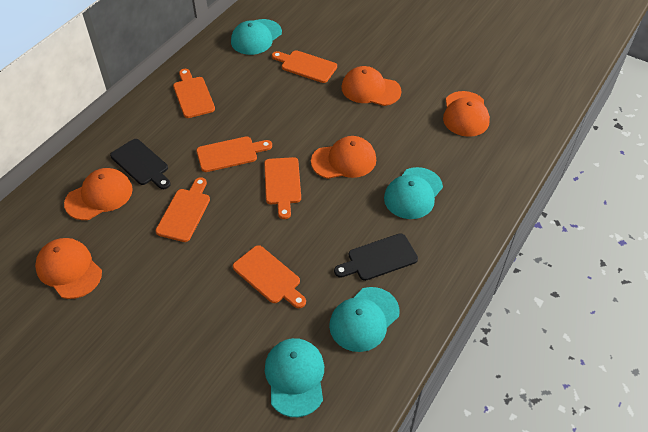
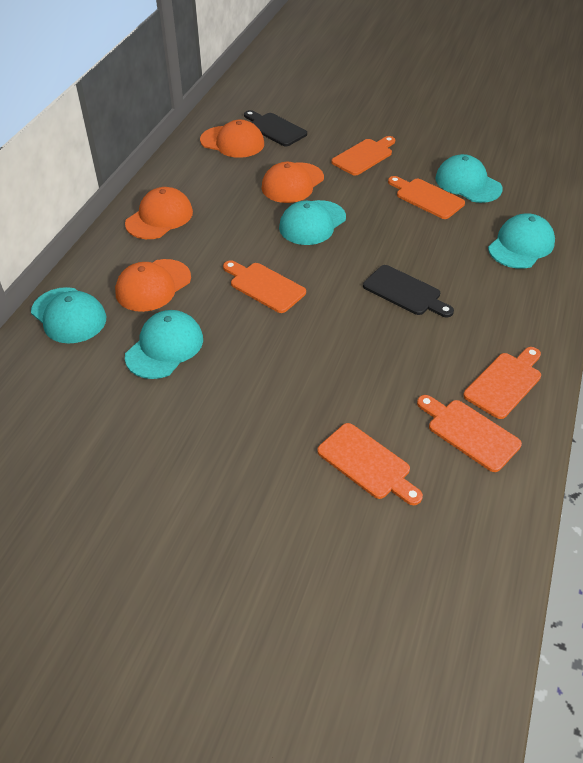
orange cap: [35,238,102,299] [64,168,133,220] [311,136,376,179] [341,66,402,106] [443,91,490,137] = 5 -> [115,259,191,312] [125,187,193,239] [200,120,264,158] [262,162,324,203] = 4
turquoise cap: [231,19,282,55] [265,338,324,417] [329,287,400,352] [384,167,443,219] = 4 -> [31,287,106,343] [125,310,203,379] [279,200,346,245] [436,154,502,203] [488,214,555,269] = 5

